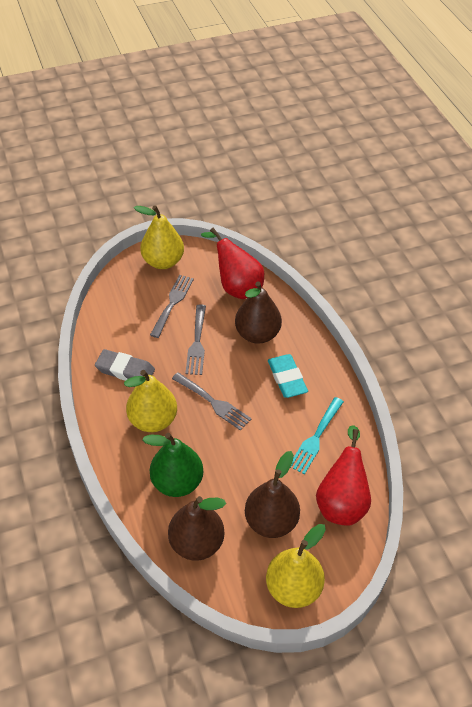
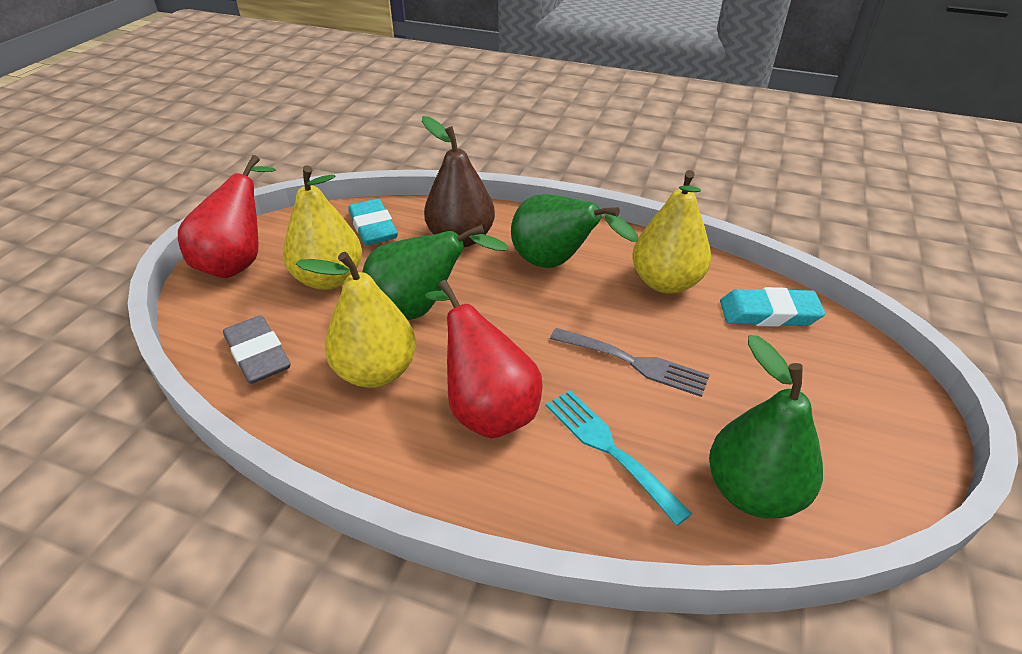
brown pear: [168,496,226,561] [235,281,282,344] [245,451,300,538] = 3 -> [422,116,495,247] = 1
green pear: [142,433,203,497] = 1 -> [362,224,509,320] [511,194,638,268] [709,335,823,518] = 3
grey fork: [150,275,194,338] [172,372,251,431] [185,304,206,375] = 3 -> [550,328,710,397] = 1
turquoise eraser: [268,354,308,398] = 1 -> [348,199,398,245] [720,287,825,327] = 2

